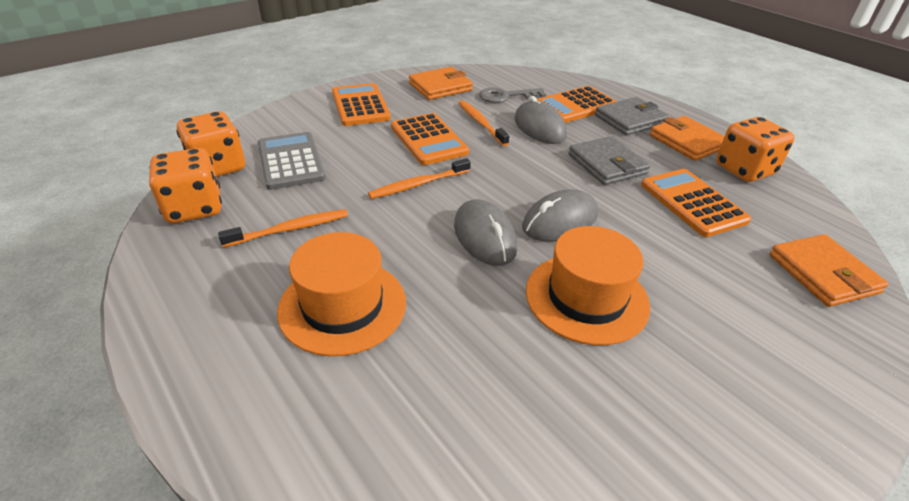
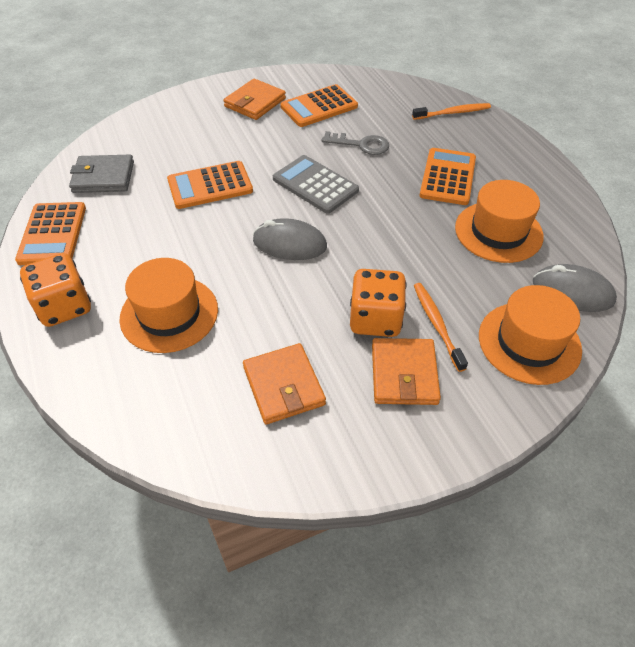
grey mouse: [454,199,517,266] [514,96,567,144] [522,189,598,241] = 3 -> [253,218,327,260] [533,264,617,312] = 2
grey wallet: [569,136,650,185] [595,97,669,135] = 2 -> [69,155,134,193] = 1
orange dice: [149,148,222,223] [176,111,245,177] [716,117,795,182] = 3 -> [20,253,91,327] [350,269,407,337] = 2
orange hat: [277,232,406,356] [526,226,650,345] = 2 -> [120,258,218,353] [455,180,544,263] [479,285,582,385] = 3
orange toothbrush: [218,209,348,247] [368,158,471,199] [459,100,509,146] = 3 -> [412,103,491,120] [414,283,468,372] = 2

